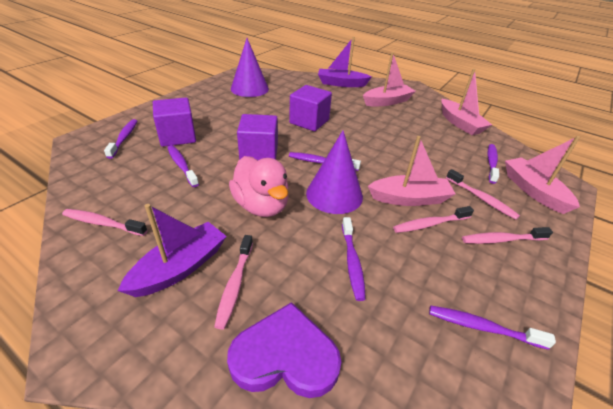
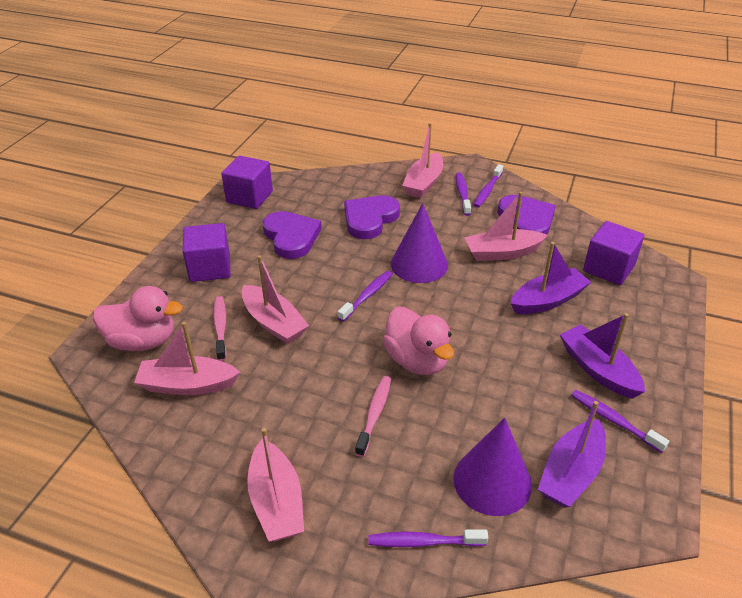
pink boat: [363,52,416,106] [368,136,456,206] [441,68,492,135] [505,136,580,214] = 4 -> [134,322,240,395] [242,255,309,344] [247,428,304,541] [402,123,443,198] [464,192,548,261] = 5
pink duck: [229,156,289,217] = 1 -> [93,286,183,351] [383,307,454,375] = 2
pink toothbrush: [62,209,148,236] [214,235,253,330] [393,206,474,233] [446,169,520,220] [462,227,553,244] = 5 -> [213,296,227,361] [355,376,391,457] = 2
purple boat: [118,204,227,297] [318,37,372,87] = 2 -> [511,242,591,314] [538,401,606,508] [560,313,645,399] = 3
purple heart: [227,302,341,398] = 1 -> [262,211,322,259] [344,195,400,239] [497,195,556,235] = 3
purple toothbrush: [104,119,137,159] [167,145,199,187] [289,152,361,171] [342,217,366,301] [429,306,556,350] [488,144,499,184] = 6 -> [338,271,393,322] [368,529,488,547] [456,173,471,216] [474,164,503,208] [571,390,669,453] = 5

